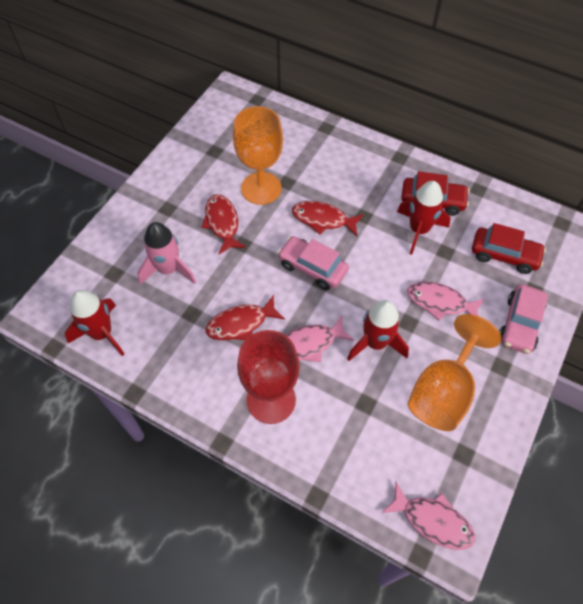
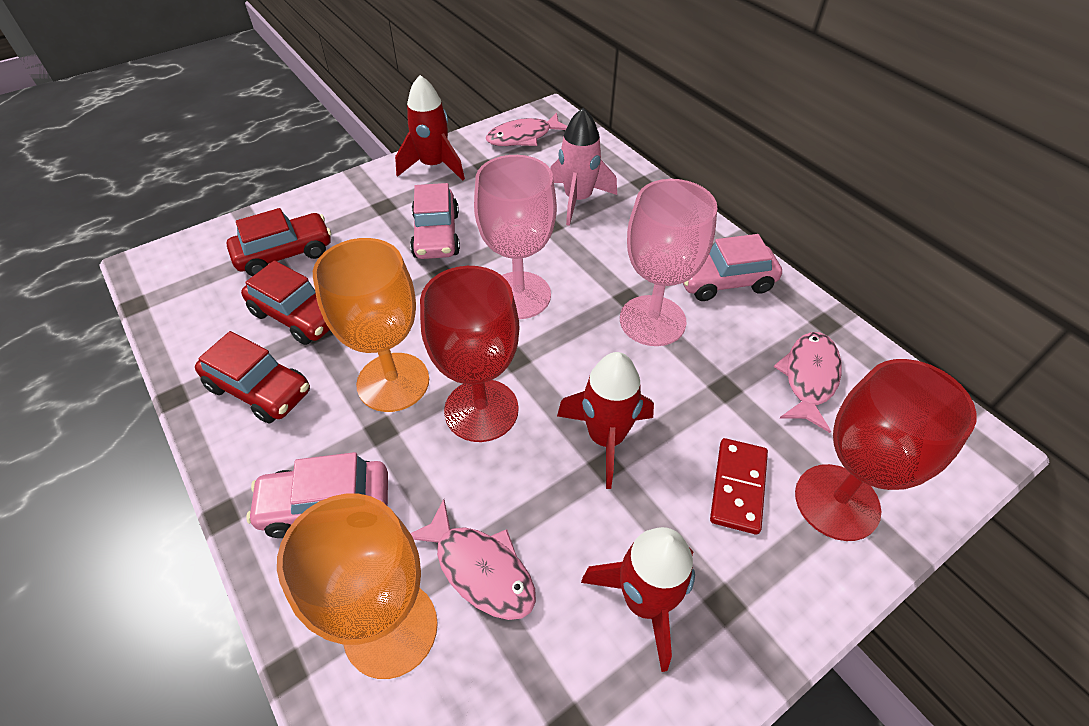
pink car: [277,236,349,290] [499,284,548,354] = 2 -> [246,452,388,538] [410,183,460,259] [683,234,782,301] = 3
pink goblet: none = 0 -> [474,155,557,319] [620,179,717,346] = 2
red car: [401,171,470,216] [472,223,546,274] = 2 -> [195,331,310,423] [227,208,331,276] [241,260,330,345] = 3
red domino: none = 0 -> [710,438,768,535] = 1
red fish: [202,194,246,254] [206,295,285,340] [292,201,364,236] = 3 -> none = 0
red goblet: [237,330,300,424] = 1 -> [420,266,519,442] [795,359,977,541] = 2

